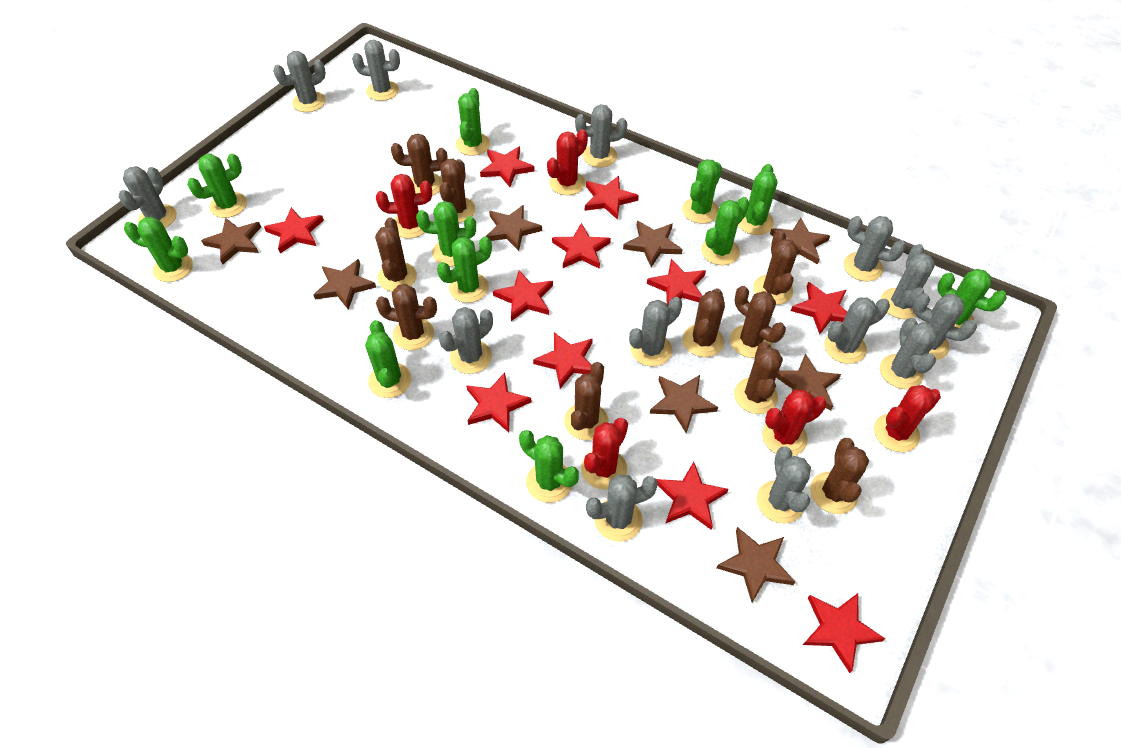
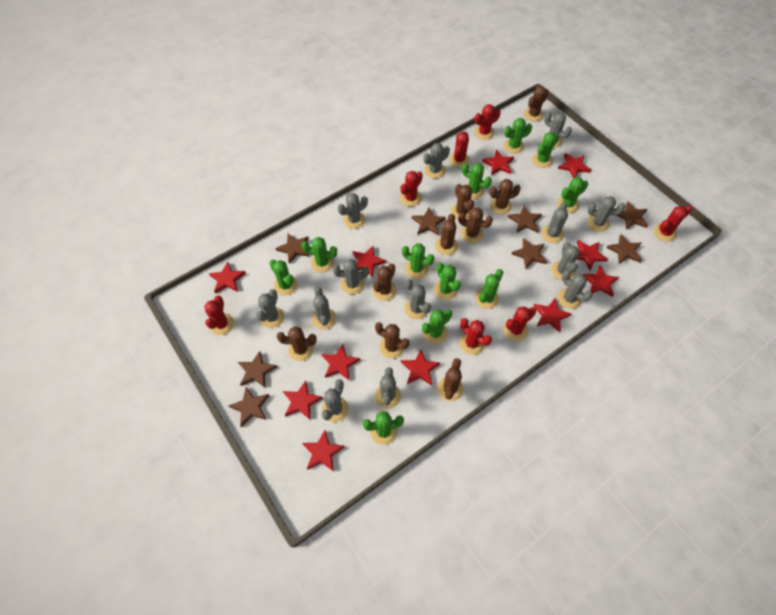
brown cactus: [375,217,417,291] [376,284,437,350] [391,133,448,196] [439,159,475,223] [564,362,609,440] [682,288,725,357] [730,286,786,358] [734,342,783,414] [753,230,798,305] [810,438,869,514] = 10 -> [277,326,317,361] [373,264,397,301] [375,322,410,359] [435,214,458,255] [437,358,463,401] [451,184,474,220] [458,208,493,243] [489,179,521,215] [524,86,549,122] = 9
red cactus: [376,174,432,239] [547,129,588,195] [581,418,628,490] [762,390,827,456] [874,385,941,452] = 5 -> [205,296,234,335] [400,171,423,207] [449,132,470,168] [460,318,492,355] [474,104,501,140] [503,306,536,341] [654,205,692,242] = 7

